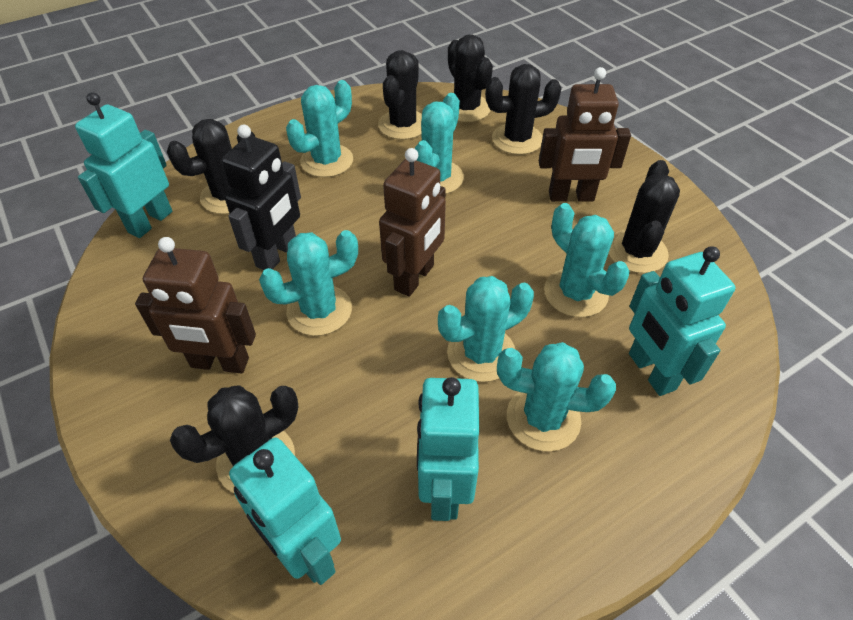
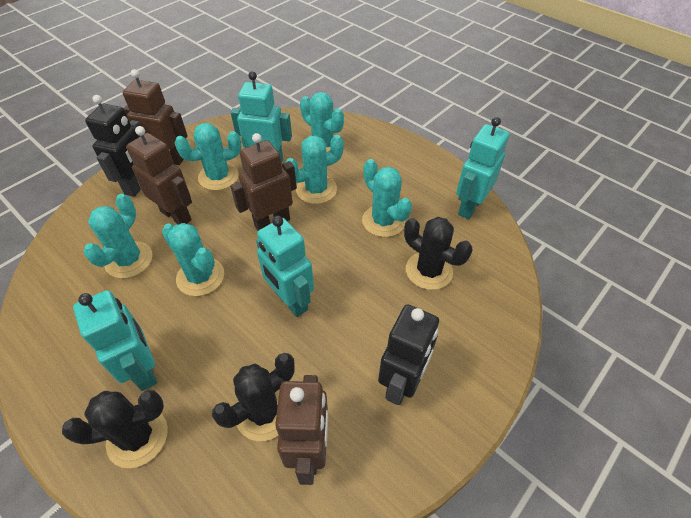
black cactus: [167,119,255,214] [170,386,298,493] [378,50,422,140] [448,34,493,122] [486,64,562,155] [608,160,680,273] = 6 -> [62,390,168,468] [212,353,295,441] [404,217,473,290] = 3
black robot: [221,125,301,270] = 1 -> [85,95,141,197] [378,304,439,405] = 2
brown robot: [135,237,256,374] [379,148,446,297] [539,67,631,202] = 3 -> [123,69,187,165] [126,126,192,225] [230,133,297,231] [275,375,328,485] = 4

